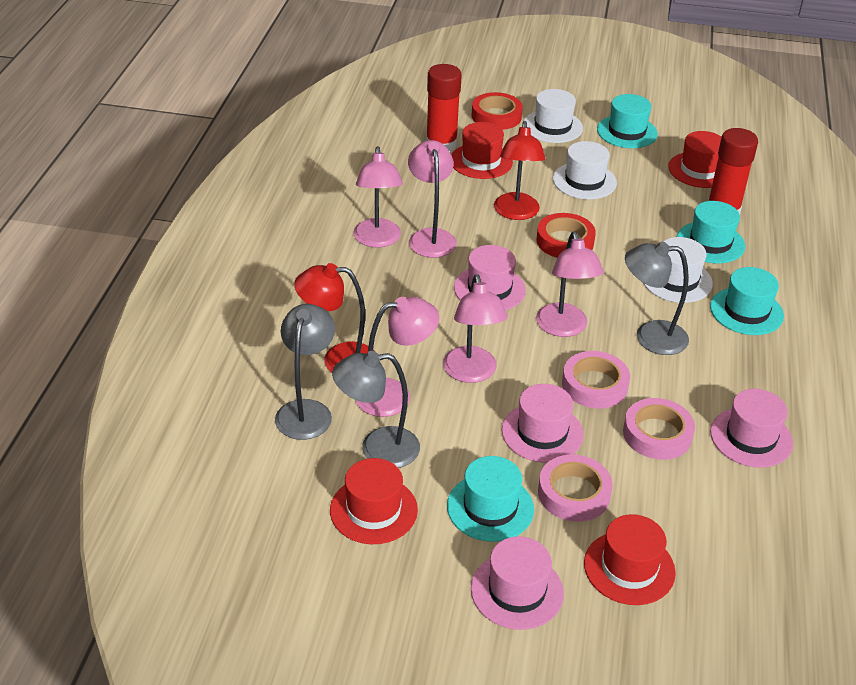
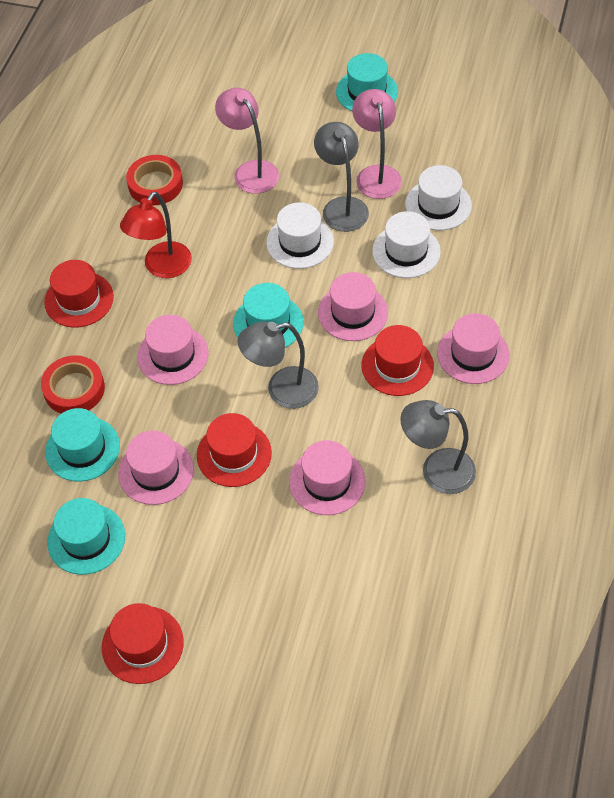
pink hat: [454,245,526,310] [471,536,564,630] [502,384,584,463] [710,389,793,468] = 4 -> [118,431,194,505] [137,315,209,385] [289,440,365,515] [318,272,388,341] [437,313,510,384] = 5
pink lamp: [353,146,403,248] [356,297,439,417] [408,140,457,258] [443,274,508,383] [536,231,604,337] = 5 -> [215,88,279,194] [352,89,402,199] = 2
pink tape: [538,454,613,522] [562,351,630,409] [623,398,695,460] = 3 -> none = 0
red glue stick: [426,64,462,152] [708,128,758,214] = 2 -> none = 0
red lamp: [294,263,374,373] [494,121,545,220] = 2 -> [120,192,192,278] = 1

